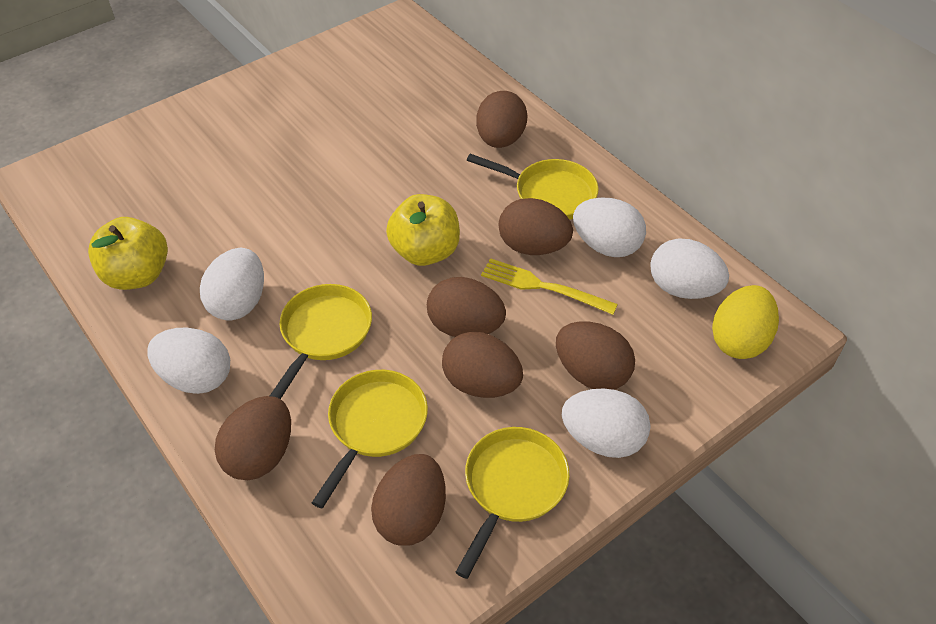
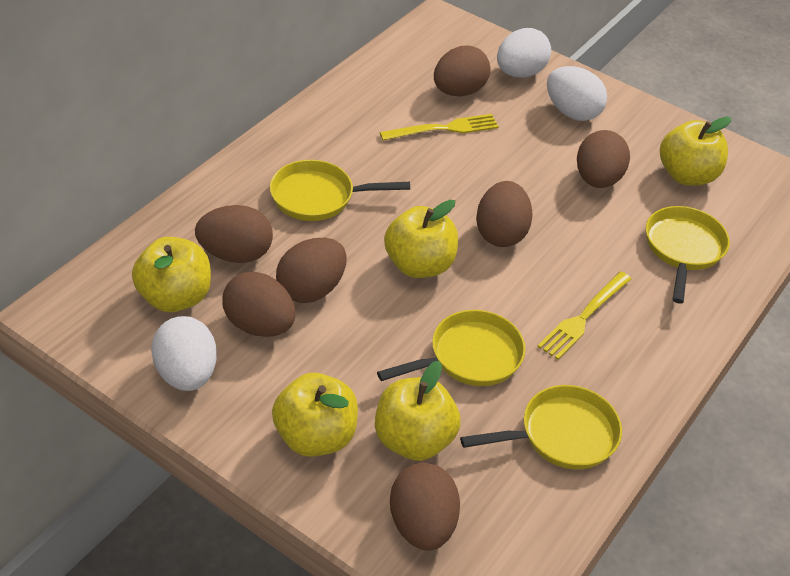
white egg: [147,328,230,394] [200,248,264,321] [562,388,651,458] [573,197,646,257] [650,239,729,299] = 5 -> [151,316,217,391] [497,28,551,78] [547,66,607,121] = 3
yellow apple: [88,217,168,290] [386,194,460,266] = 2 -> [132,237,211,312] [272,373,358,457] [375,361,461,461] [384,200,458,278] [660,117,732,186] = 5
yellow egg: [712,285,779,359] = 1 -> none = 0
yellow fork: [481,258,618,315] = 1 -> [380,114,499,141] [538,272,631,360] = 2

